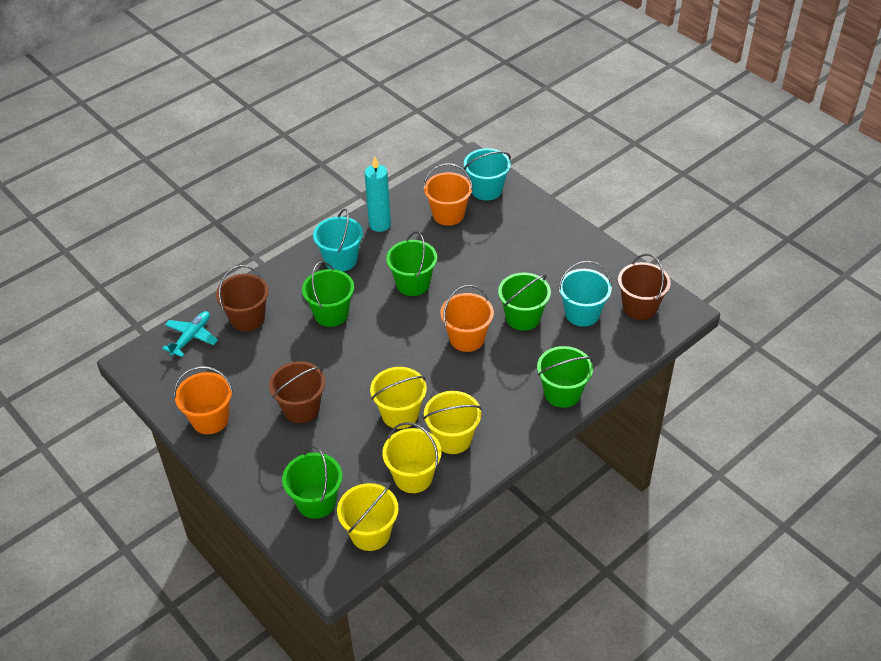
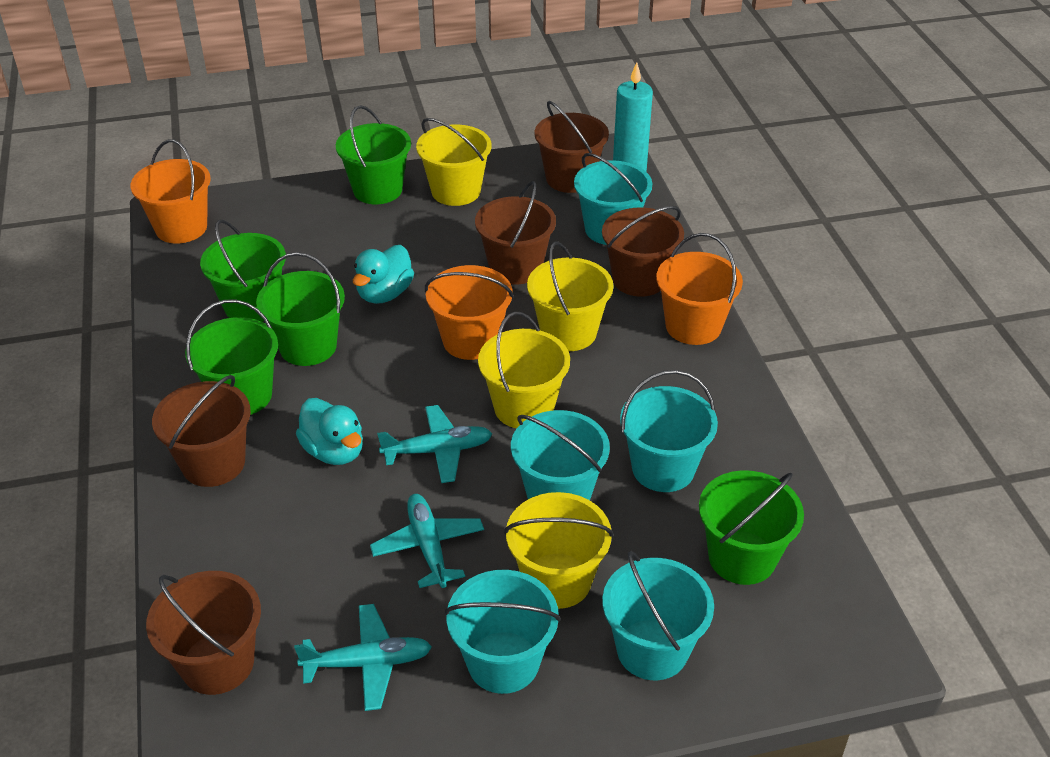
brown bucket: [216,265,269,331] [269,361,325,423] [618,254,671,320] = 3 -> [146,571,261,695] [152,375,251,487] [475,181,556,284] [535,101,609,193] [602,206,684,297] = 5
turquoise bucket: [313,208,363,272] [464,148,511,200] [558,261,612,327] = 3 -> [445,570,561,694] [511,410,610,500] [574,153,652,245] [602,551,714,680] [620,370,718,492] = 5
turquoise duck: none = 0 -> [296,398,363,465] [353,245,414,304] = 2
turquoise plane: [162,311,218,357] = 1 -> [294,604,432,711] [370,494,484,588] [377,405,492,483] = 3

